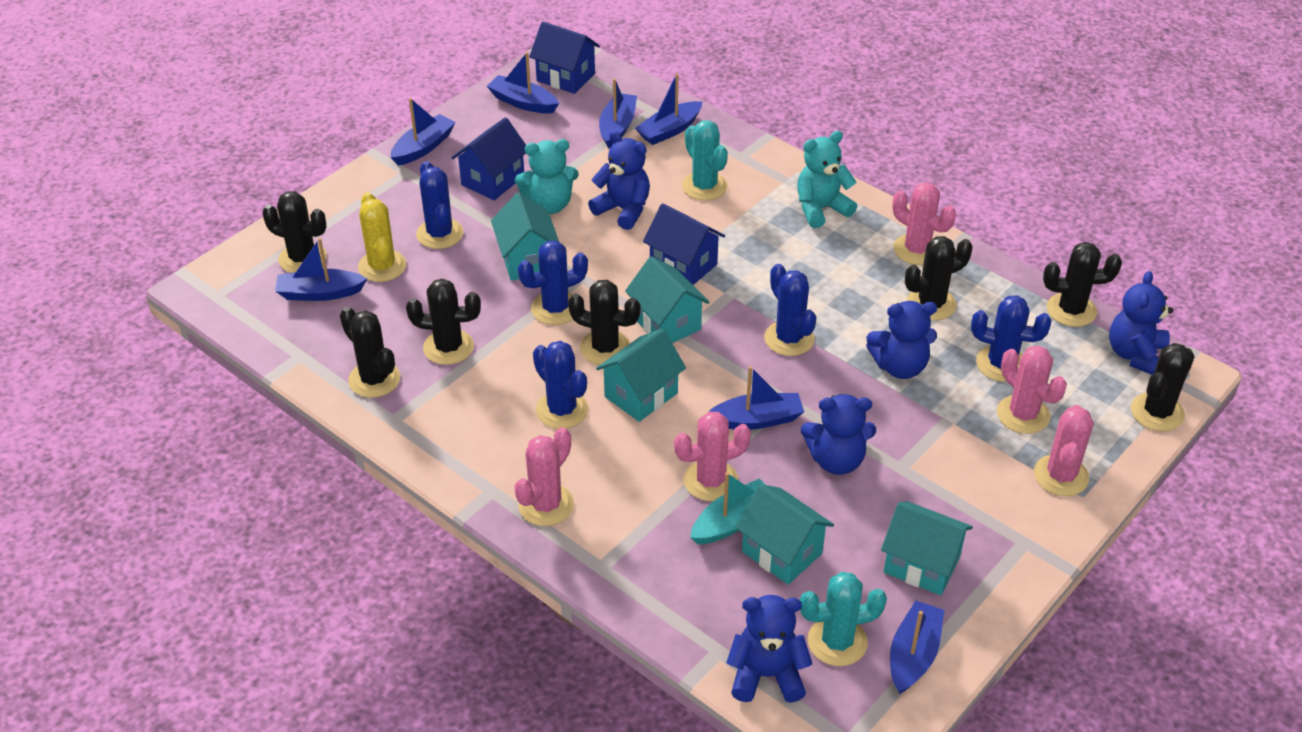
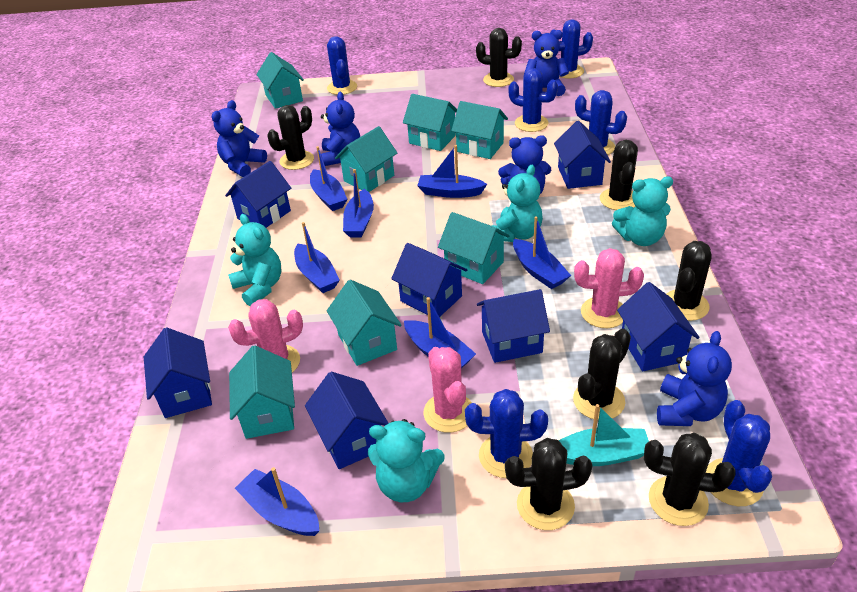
blue cactus: [416,161,464,249] [518,241,588,325] [533,341,588,429] [764,264,816,356] [971,295,1052,382] = 5 -> [327,36,357,95] [465,389,548,478] [508,68,558,132] [550,19,593,79] [575,90,627,155] [706,400,772,506] = 6
blue house: [451,117,526,201] [529,22,600,94] [643,203,725,285] = 3 -> [144,327,212,418] [225,161,291,228] [305,372,389,469] [391,243,467,317] [477,289,550,363] [554,121,611,189] [617,282,700,371] = 7
pink cactus: [514,427,574,526] [674,412,751,501] [893,182,956,265] [997,345,1067,434] [1034,405,1093,496] = 5 -> [228,299,303,373] [423,347,472,433] [574,248,644,328] = 3
turquoise cactus: [682,120,728,201] [800,572,887,666] = 2 -> none = 0
turquoise house: [491,193,560,281] [596,329,686,422] [625,256,710,343] [735,484,834,585] [881,501,973,595] = 5 -> [229,345,295,439] [256,52,304,109] [327,279,402,366] [335,126,397,192] [403,94,457,151] [438,212,509,284] [451,101,508,159] = 7
turquoise teddy bear: [515,139,579,214] [797,131,857,228] = 2 -> [228,214,282,306] [368,419,444,502] [491,165,543,242] [612,176,673,246] = 4
yellow cactus: [358,192,406,282] = 1 -> none = 0

